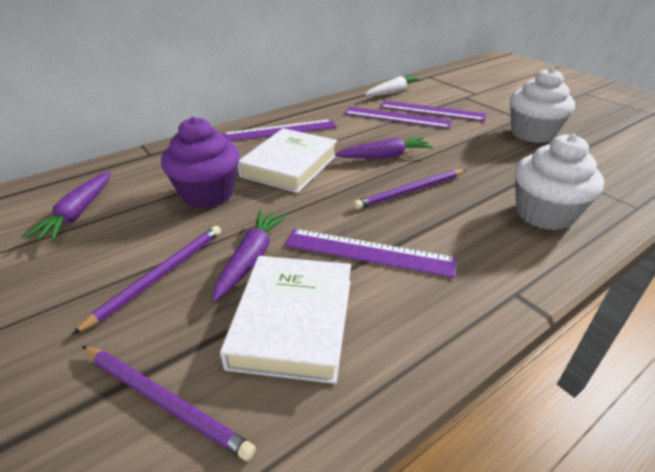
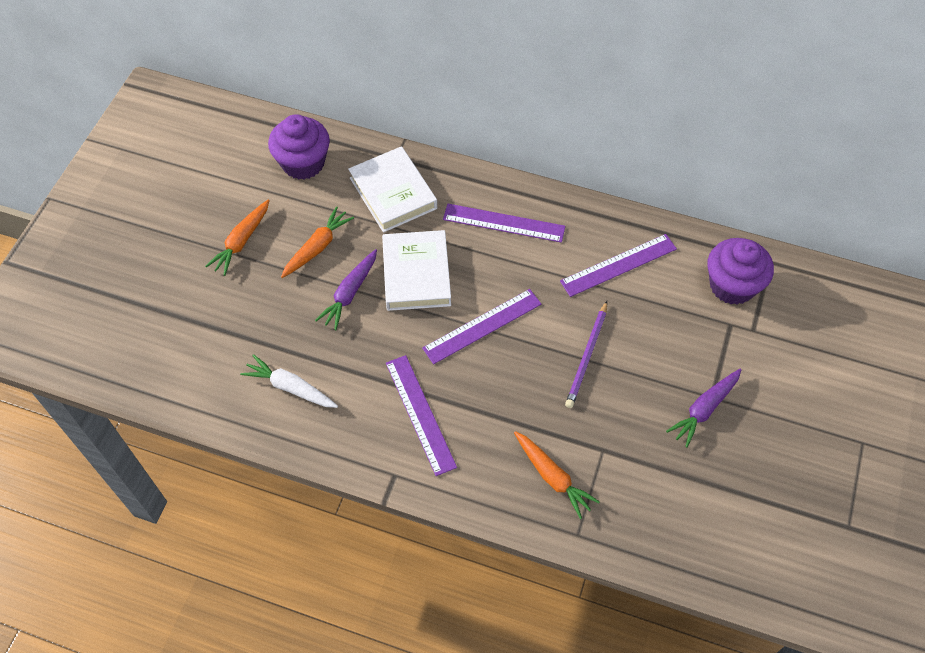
orange carrot: none = 0 -> [205,199,270,276] [281,206,354,278] [514,431,600,519] = 3
purple carrot: [23,172,110,241] [213,210,288,302] [335,137,433,159] = 3 -> [315,249,377,330] [666,369,742,448] = 2
purple cupcake: [161,117,240,208] = 1 -> [268,114,330,180] [707,238,774,305] = 2
purple pencil: [72,226,221,335] [82,346,256,461] [353,169,466,210] = 3 -> [565,301,607,408] = 1
white cupcake: [510,68,575,143] [515,134,604,230] = 2 -> none = 0

